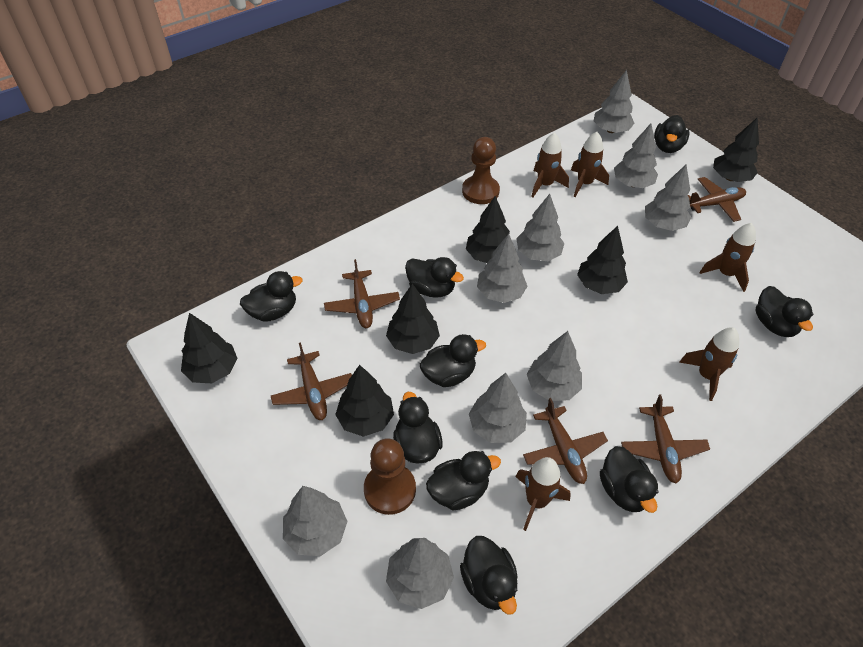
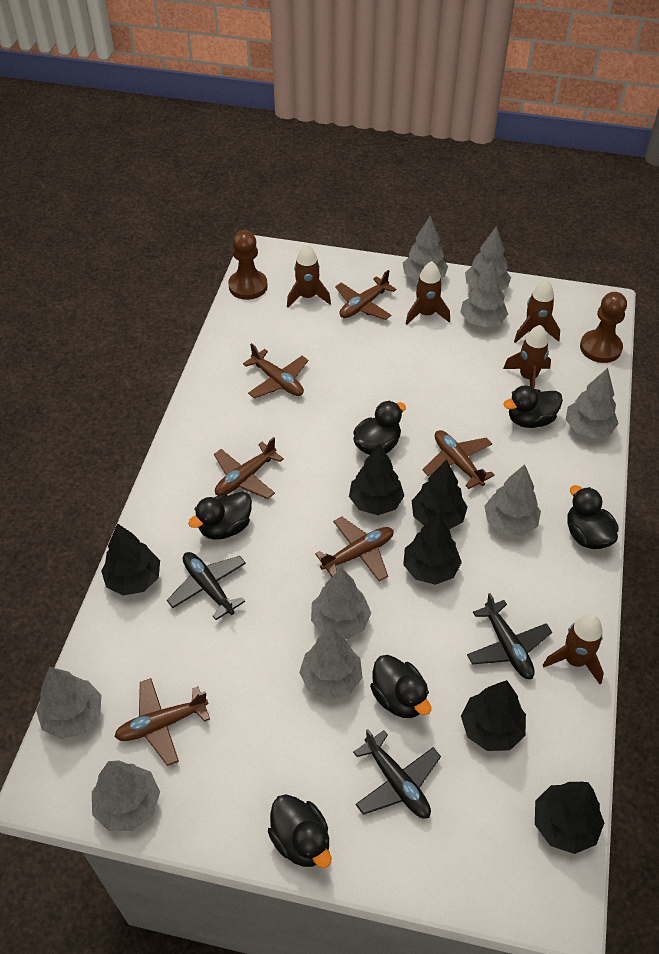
black duck: [240,271,303,321] [393,392,443,464] [405,257,464,298] [420,334,486,387] [426,451,501,510] [460,536,518,614] [600,446,659,513] [654,115,690,153] [755,286,814,337] = 9 -> [188,492,252,540] [268,794,331,868] [353,401,406,455] [370,655,431,718] [503,385,563,428] [567,485,619,549] = 6
black plane: none = 0 -> [167,552,246,620] [353,729,441,818] [467,593,552,679] = 3
brown plane: [271,342,352,420] [324,259,400,328] [523,398,608,484] [621,394,710,483] [688,177,746,222] = 5 -> [114,678,210,766] [214,437,284,499] [243,343,308,398] [315,517,394,582] [335,270,396,320] [422,430,495,489] = 6

